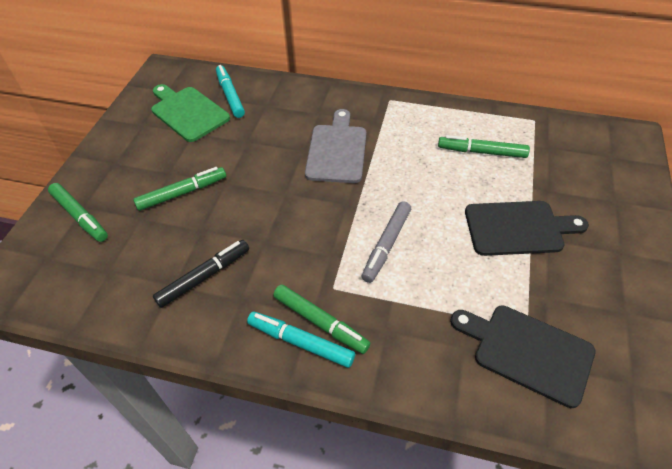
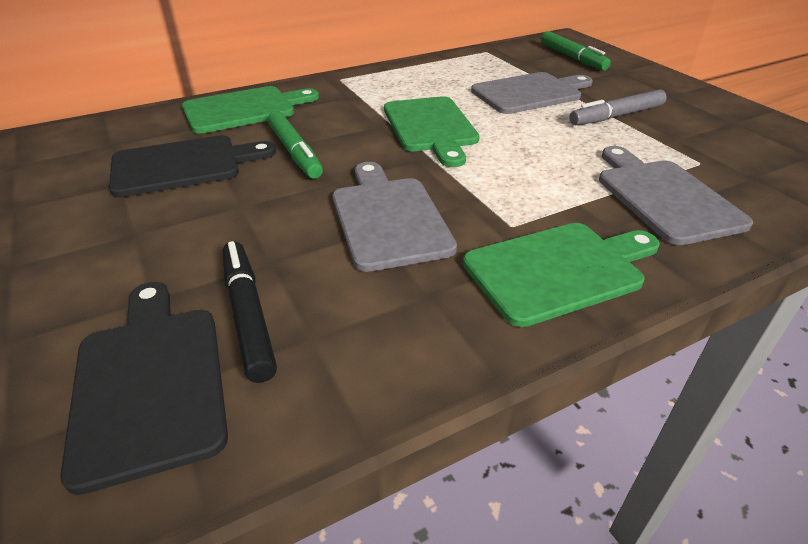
green cutting board: [151,84,230,142] = 1 -> [182,86,319,134] [384,96,480,167] [463,223,660,327] = 3
green marker: [48,183,108,242] [133,167,226,211] [273,285,371,354] [438,135,530,158] = 4 -> [268,111,323,179] [541,31,611,70] = 2
grey cutting board: [305,109,366,183] = 1 -> [333,162,457,272] [471,72,593,114] [599,146,753,245] = 3
turquoise marker: [216,65,245,118] [247,312,355,368] = 2 -> none = 0

